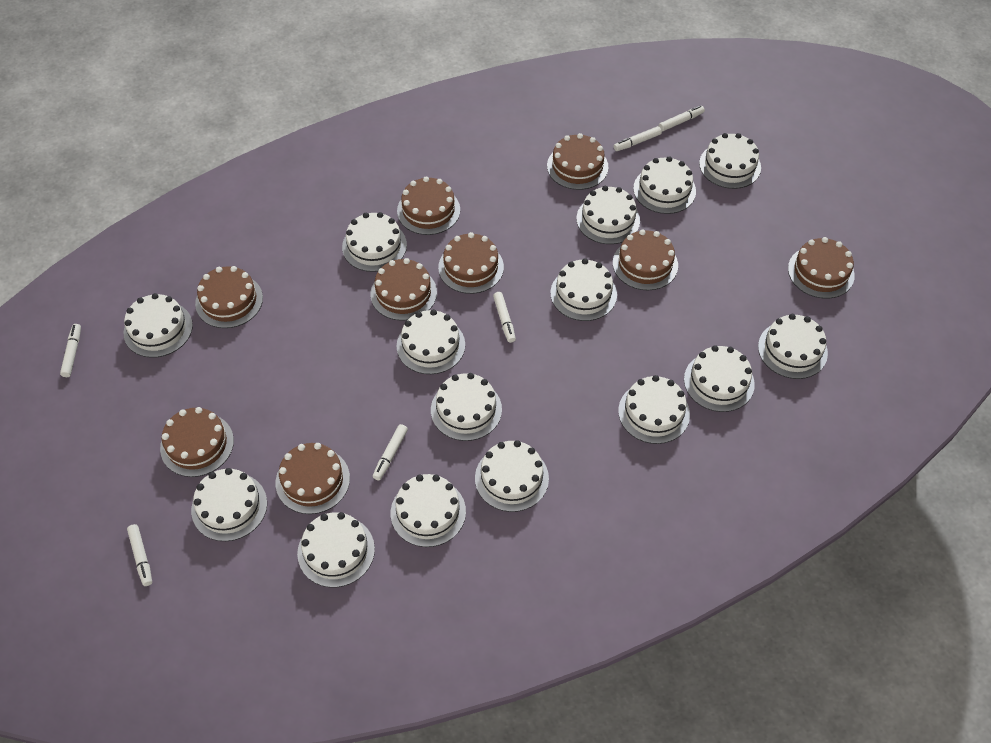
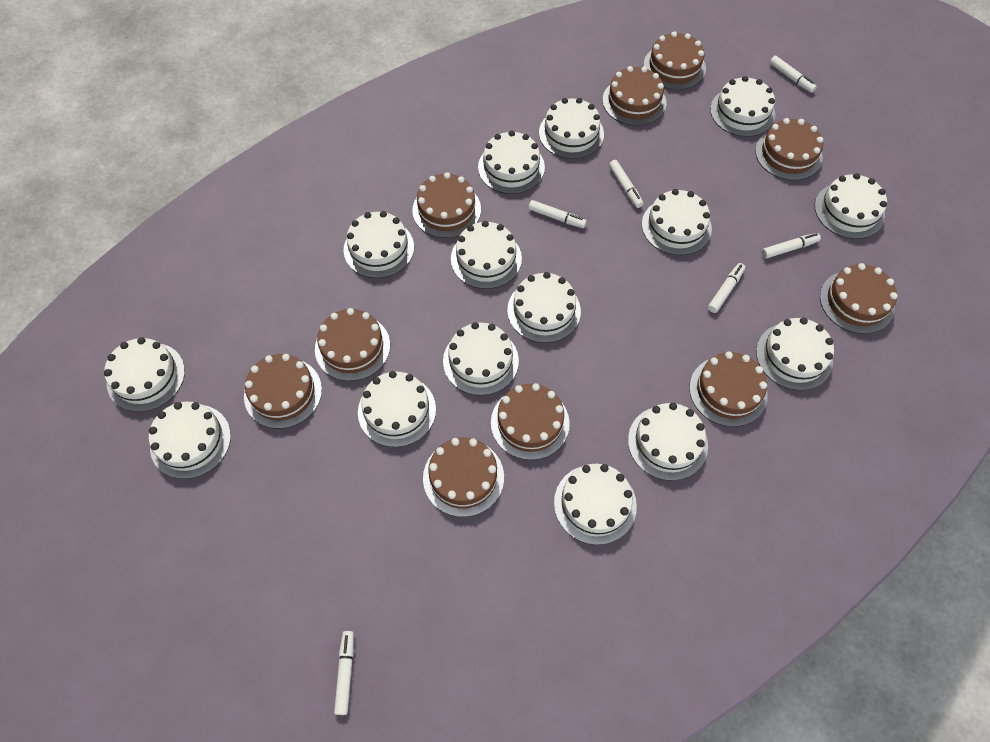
brown cake: [160,407,234,477] [195,266,263,328] [276,443,350,514] [370,258,437,321] [397,177,460,235] [438,232,504,294] [547,133,608,190] [613,229,678,290] [788,237,855,299] = 9 -> [244,354,322,429] [315,308,390,381] [412,172,481,238] [423,437,504,517] [491,383,570,460] [603,66,666,126] [644,31,706,90] [689,352,768,427] [755,118,823,180] [820,263,898,334] = 10

